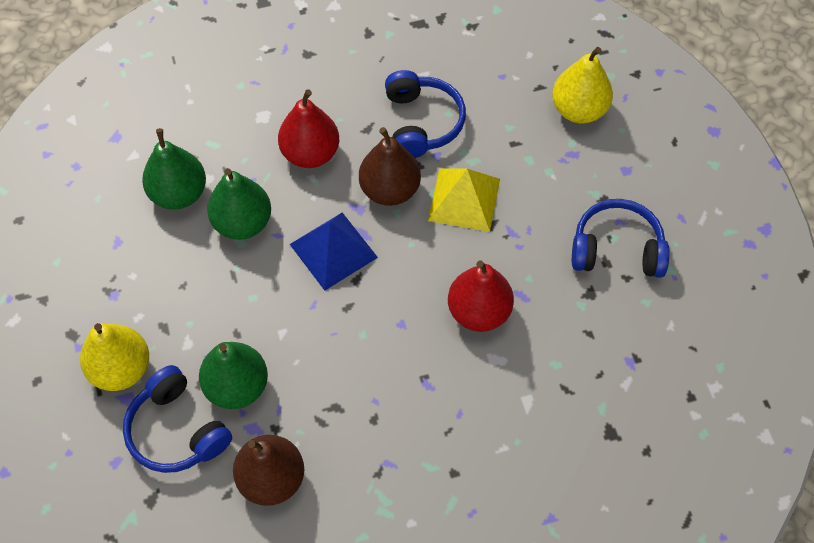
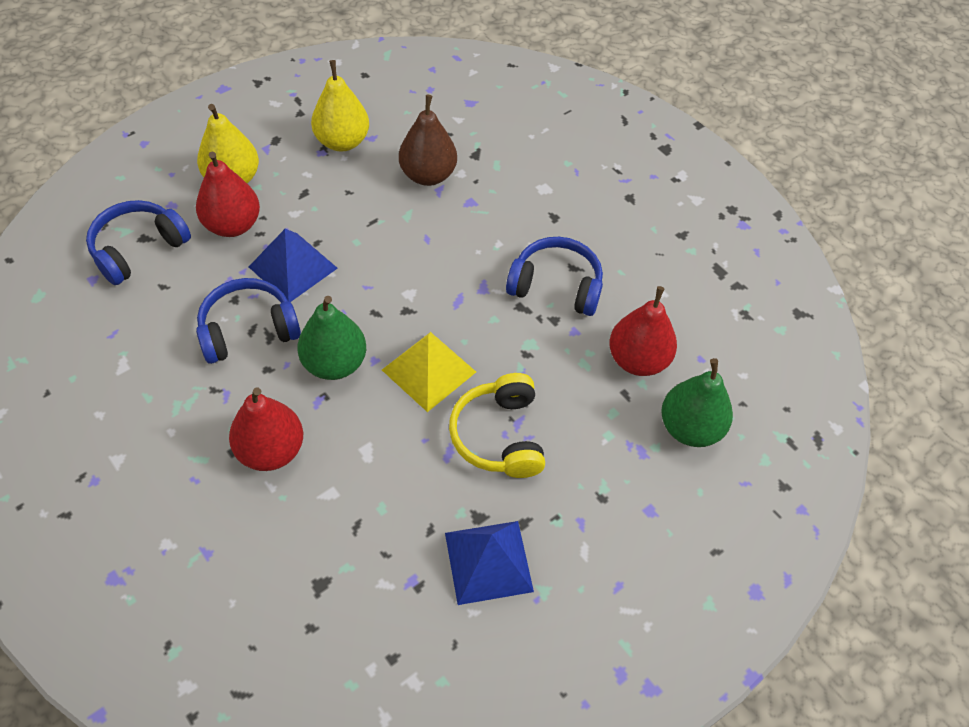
blue pyramid: [290,213,378,291] = 1 -> [249,229,338,302] [445,521,534,605] = 2
brown pear: [233,435,304,506] [359,127,421,206] = 2 -> [399,95,457,186] = 1
green pear: [142,128,206,210] [199,342,268,409] [207,168,271,240] = 3 -> [297,296,366,380] [661,358,733,447] = 2
red pear: [278,89,339,168] [448,261,514,332] = 2 -> [196,152,260,237] [229,387,303,471] [609,286,677,376] = 3
yellow headphones: none = 0 -> [449,373,545,478] = 1

